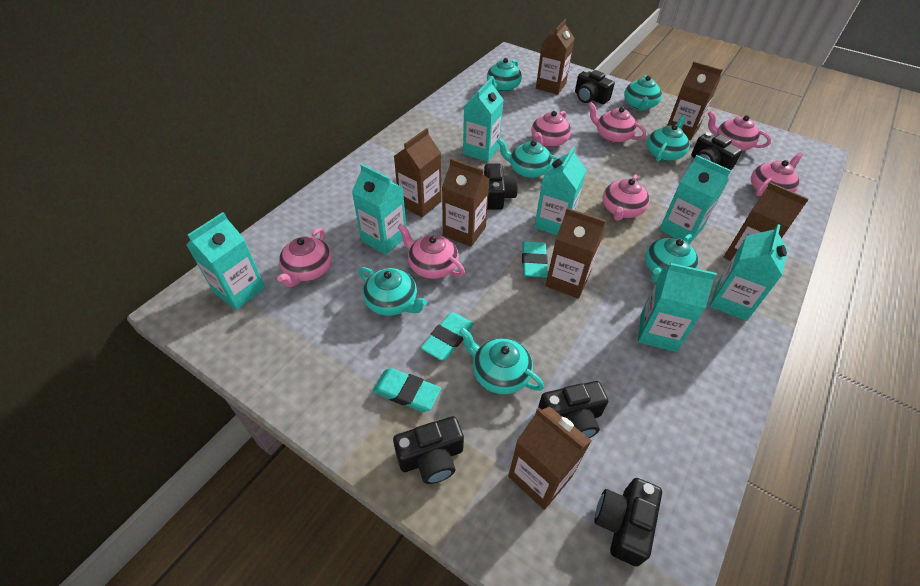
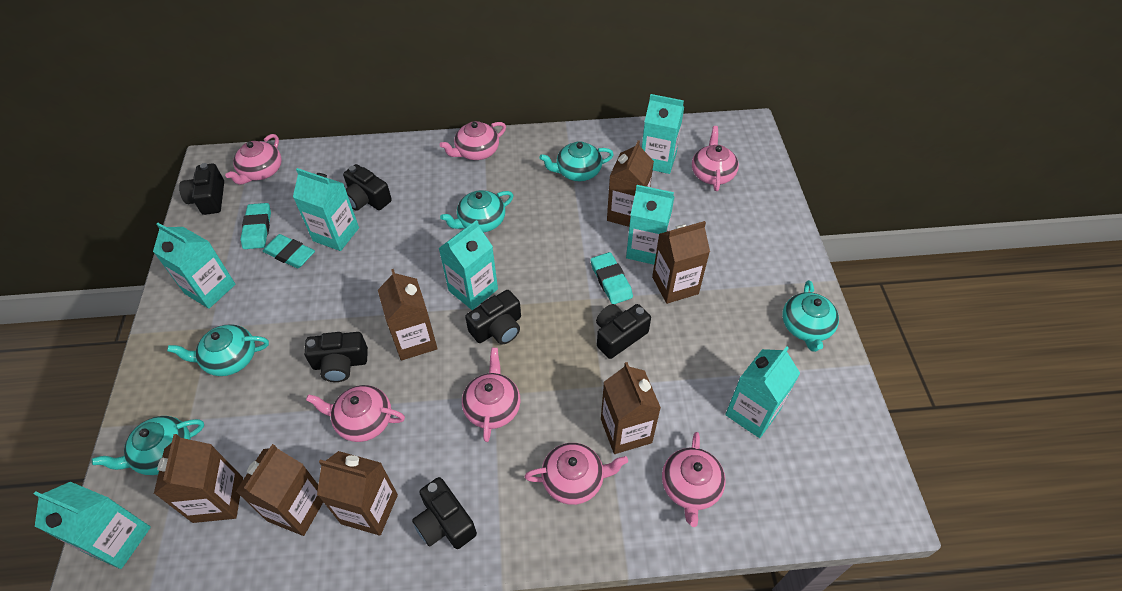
turquoise teapot: [359,267,427,316] [459,327,544,394] [487,58,522,92] [497,138,558,178] [624,75,662,111] [645,234,699,282] [647,115,690,162] = 7 -> [92,416,204,475] [167,324,269,376] [440,190,514,233] [539,141,614,181] [782,280,839,352] = 5

